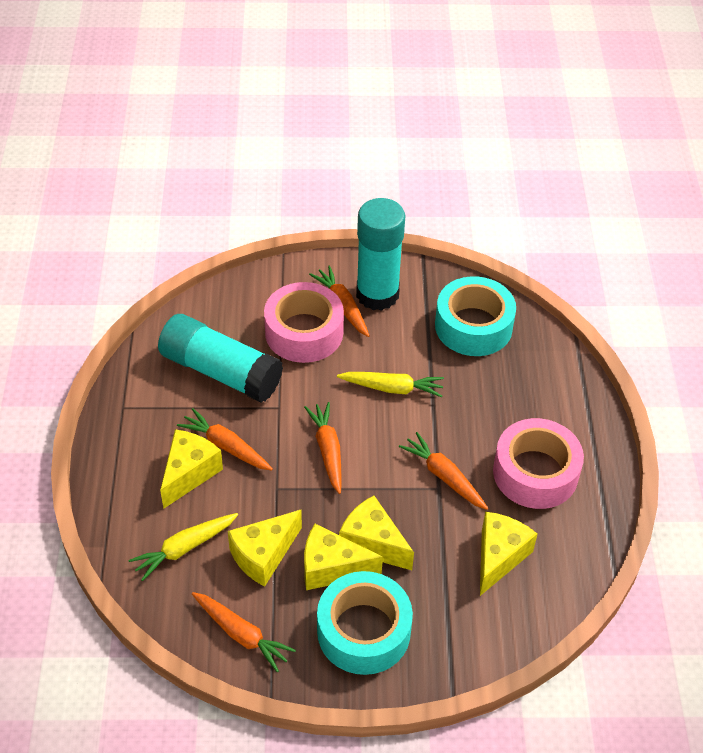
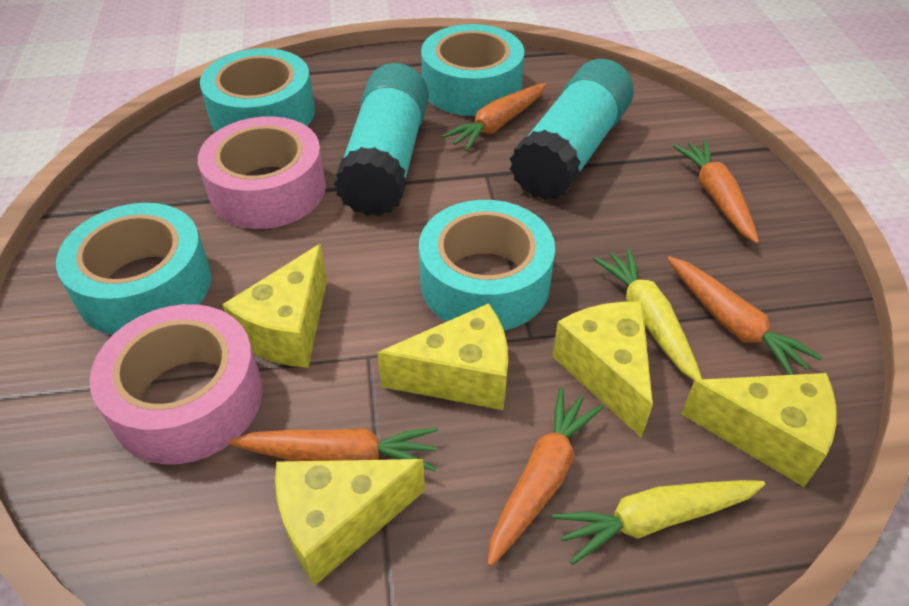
turquoise tape: [317,571,413,675] [435,276,516,356] = 2 -> [56,203,211,335] [200,48,315,132] [419,200,555,331] [421,24,524,116] = 4

